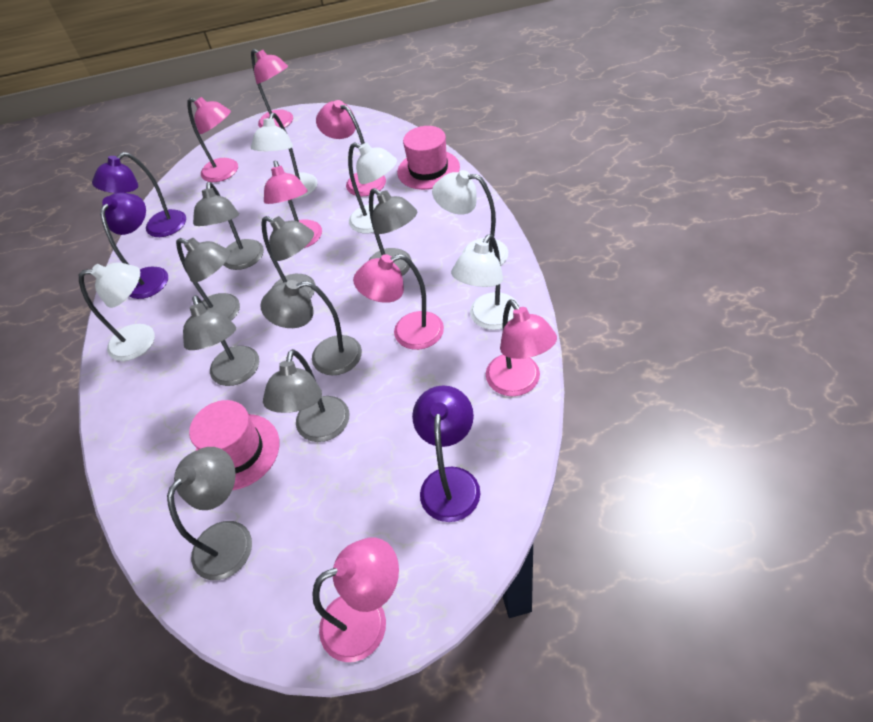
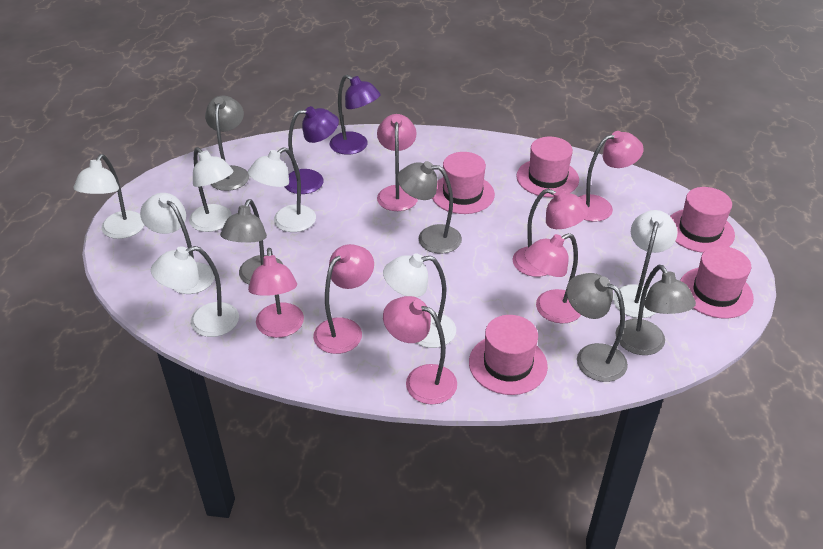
grey lamp: [167,447,252,580] [176,238,240,321] [183,295,259,386] [193,182,264,270] [260,280,362,375] [262,216,316,298] [263,349,350,442] [368,188,417,276] = 8 -> [205,96,249,191] [220,199,283,285] [397,161,462,254] [566,273,628,382] [616,265,696,355] = 5
pink hat: [189,400,280,490] [397,126,460,190] = 2 -> [432,152,495,214] [469,315,548,395] [516,137,579,197] [670,187,735,253] [680,246,754,319] = 5
purple lamp: [92,152,186,237] [100,192,168,299] [412,385,480,522] = 3 -> [284,106,339,194] [330,75,381,155] = 2
white lamp: [79,262,155,361] [251,113,318,199] [348,142,397,233] [432,170,508,266] [451,234,519,330] = 5 -> [74,154,144,239] [140,193,215,294] [151,246,239,337] [189,147,233,232] [248,147,316,232] [383,253,456,348] [613,210,678,318] = 7

